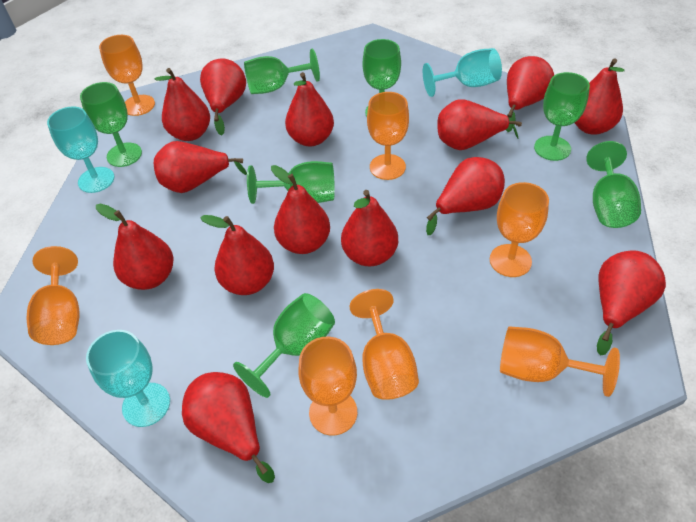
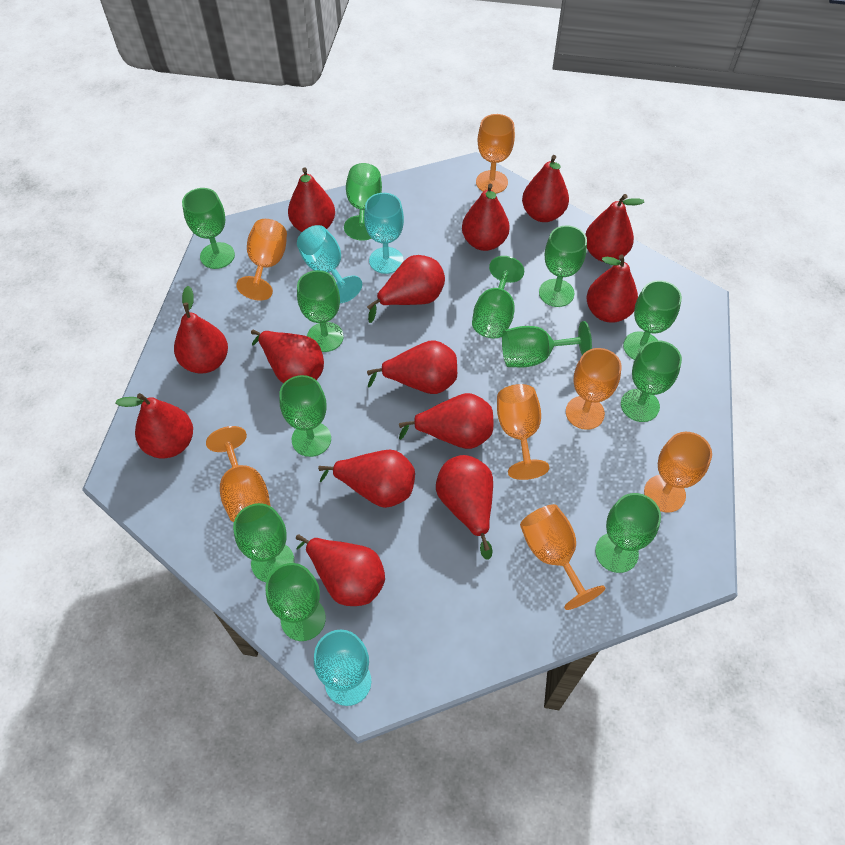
green goblet: [80,82,142,167] [233,293,335,398] [244,49,320,94] [247,161,335,204] [362,39,401,117] [534,72,590,161] [586,141,641,228] = 7 -> [182,188,235,269] [233,503,294,582] [265,563,326,641] [279,375,331,457] [297,270,344,352] [344,163,382,241] [472,256,524,338] [502,321,592,367] [539,226,587,307] [595,493,661,573] [621,340,682,422] [623,280,682,360] = 12

